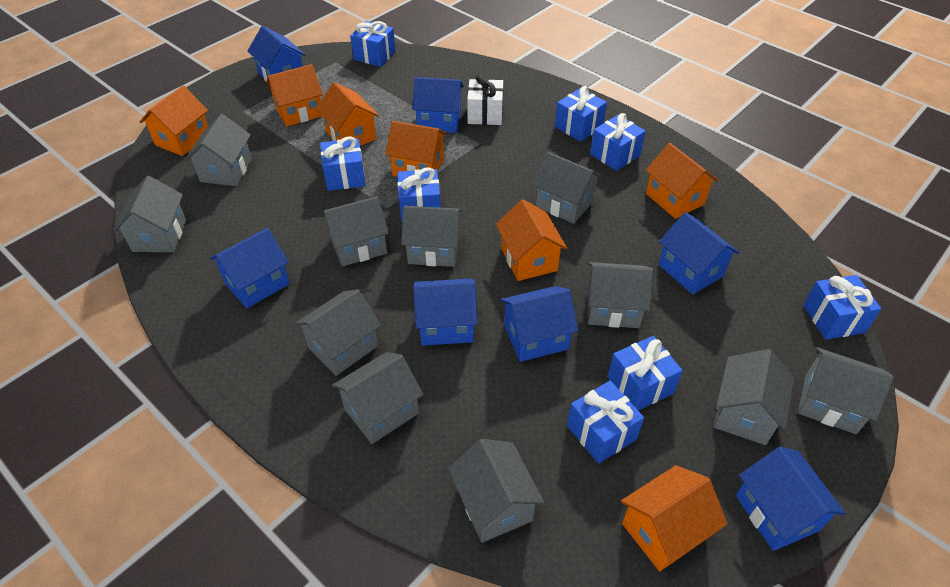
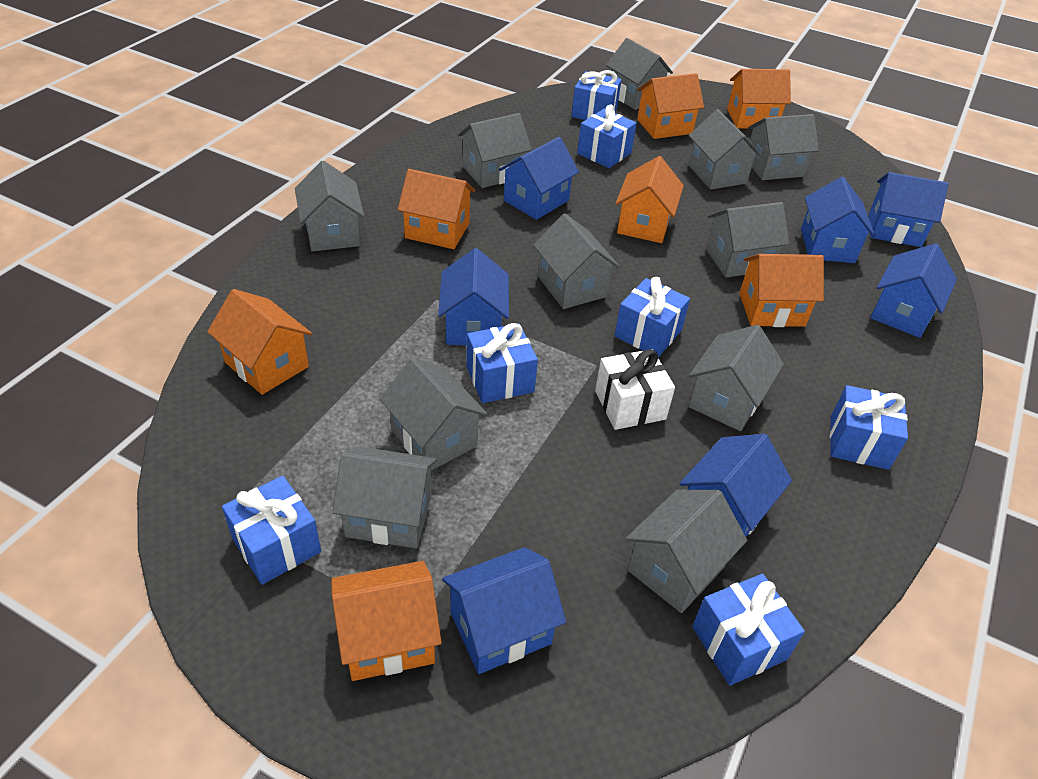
blue gift: [321,136,366,191] [350,21,396,67] [397,167,441,222] [555,86,607,142] [567,381,644,464] [590,113,646,171] [608,336,683,411] [803,275,881,340] = 8 -> [222,476,321,585] [466,323,538,403] [571,70,622,120] [577,105,637,168] [614,277,690,358] [692,574,805,686] [830,385,908,470] = 7

